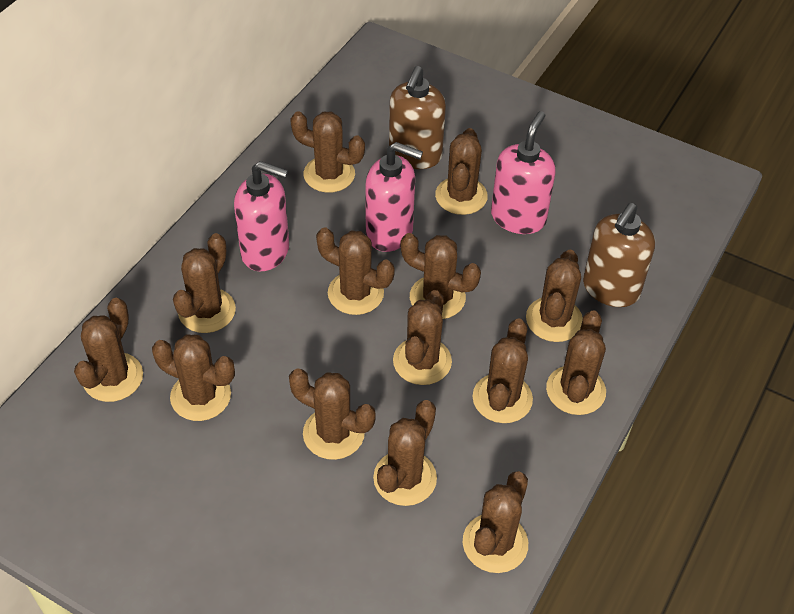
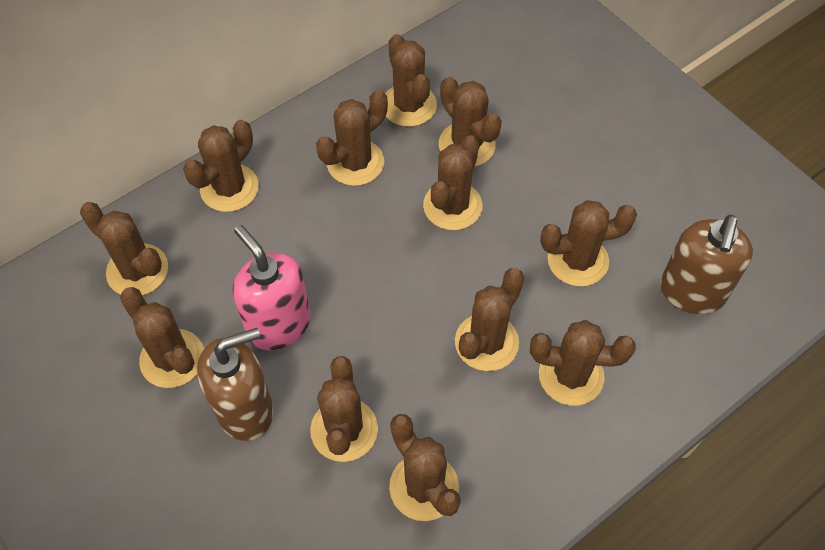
brown cactus: [74,298,143,402] [152,334,235,421] [173,233,236,333] [289,368,376,460] [290,111,365,193] [316,227,395,315] [373,400,437,506] [393,290,452,385] [401,233,481,319] [435,128,488,215] [463,471,528,573] [473,318,533,423] [526,250,583,342] [546,310,606,415] = 14 -> [80,202,168,296] [120,287,204,388] [183,120,259,212] [310,356,378,462] [316,90,388,186] [385,34,437,127] [389,414,461,521] [423,135,482,230] [439,77,502,167] [455,268,524,371] [530,320,636,405] [540,200,637,287] = 12
pink soap dispenser: [234,161,289,271] [365,142,423,252] [491,111,556,234] = 3 -> [233,225,311,350] = 1

